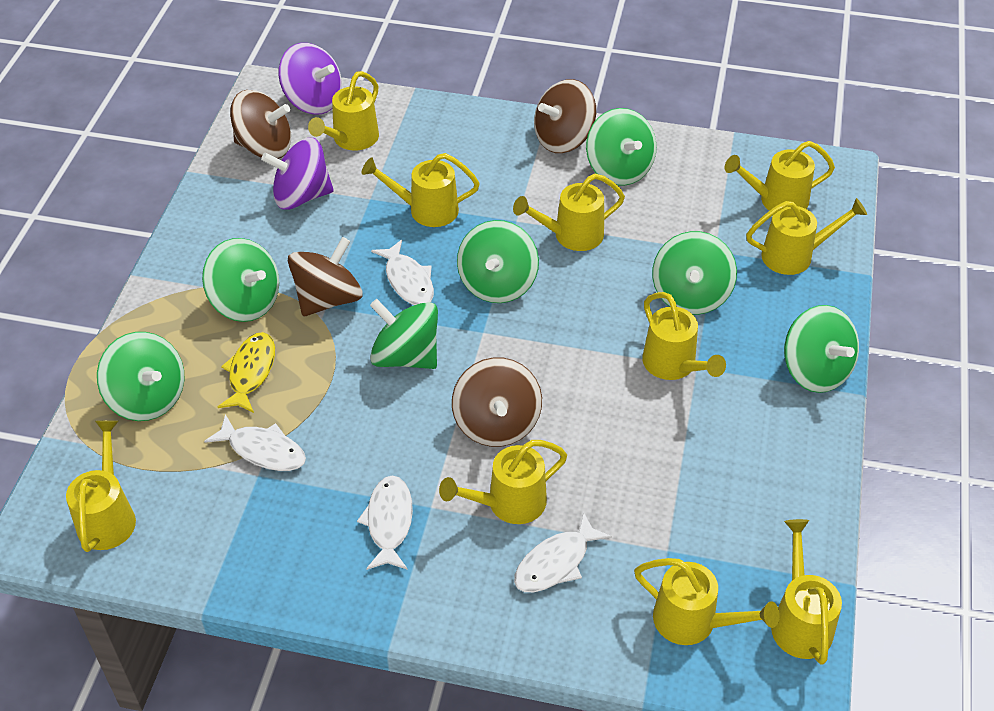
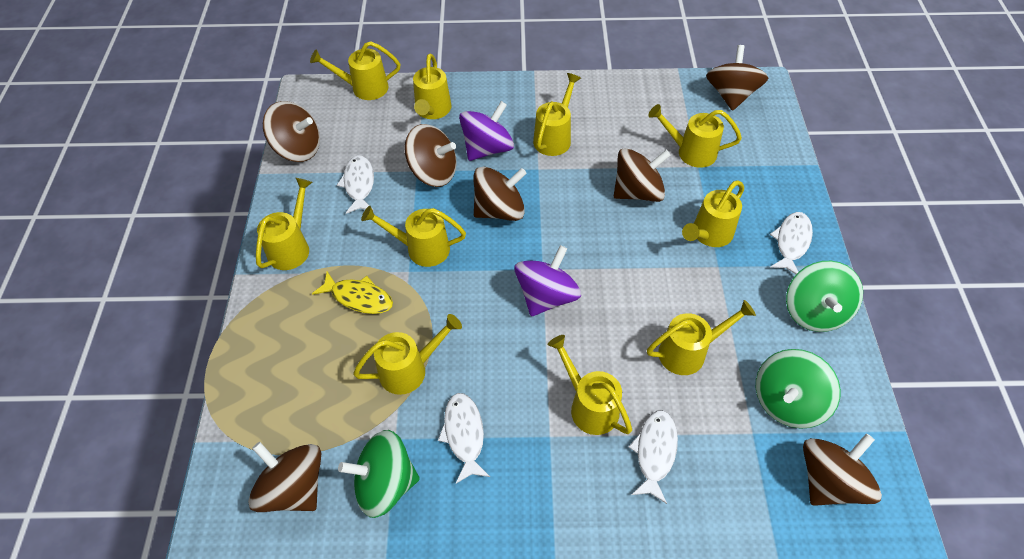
brown spinning top: [230,90,291,159] [288,237,363,316] [452,357,542,447] [534,79,596,153] = 4 -> [248,442,321,512] [263,101,320,162] [404,124,457,187] [473,166,527,221] [614,148,671,202] [706,45,768,111] [803,433,882,506] = 7
green spinning top: [97,332,184,421] [202,238,279,322] [370,299,438,369] [457,220,539,303] [586,108,657,186] [652,231,737,315] [784,305,859,393] = 7 -> [338,430,420,518] [756,349,841,429] [786,261,863,332] = 3

